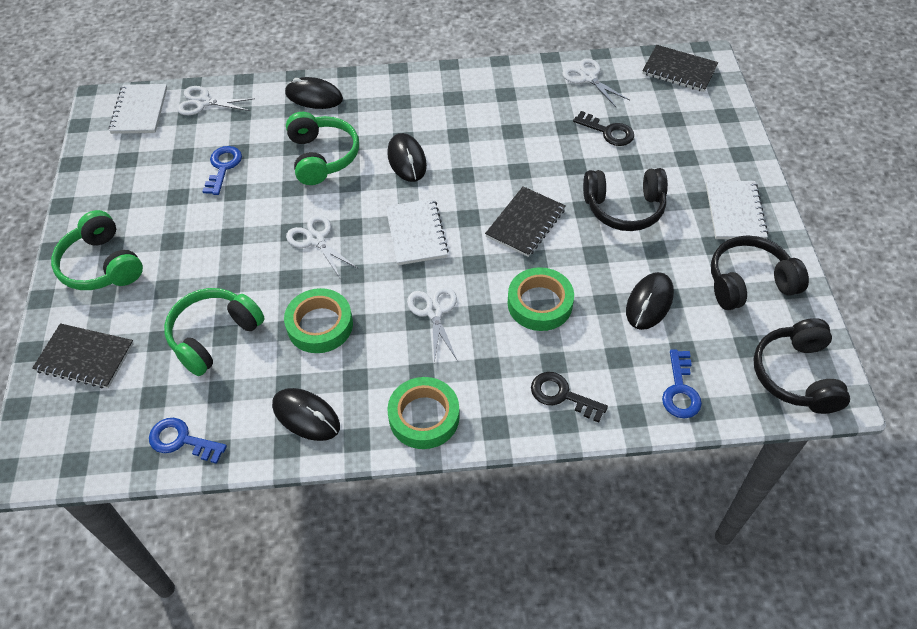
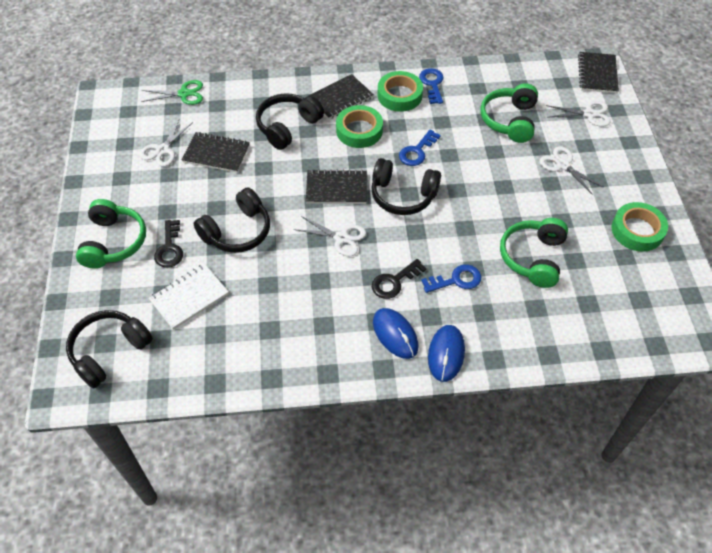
black headphones: [583,168,668,231] [711,235,809,310] [753,318,850,414] = 3 -> [66,310,153,388] [194,188,270,253] [256,93,324,150] [371,158,441,215] = 4
black mouse: [272,388,340,441] [285,77,343,109] [387,133,427,182] [626,272,674,330] = 4 -> none = 0
black notebook: [32,323,134,388] [485,186,566,257] [642,45,718,92] = 3 -> [182,132,250,173] [306,169,367,204] [309,74,373,119] [578,52,619,93] = 4
blue mouse: none = 0 -> [373,308,418,359] [428,325,465,382] = 2
green scissors: none = 0 -> [141,80,203,105] = 1
white notebook: [109,84,167,134] [386,199,449,265] [706,181,768,239] = 3 -> [149,264,229,330] = 1

